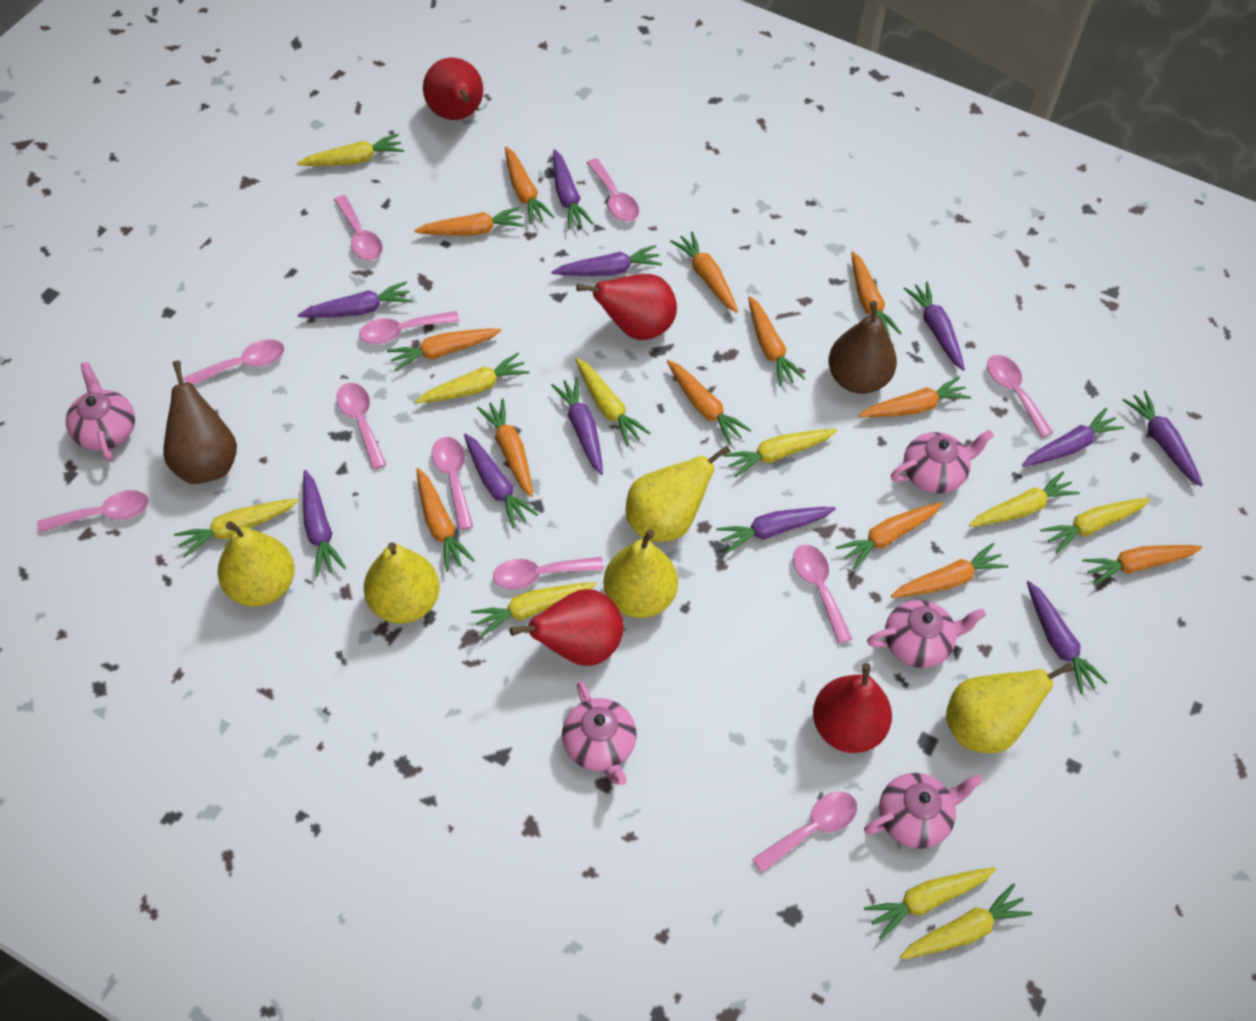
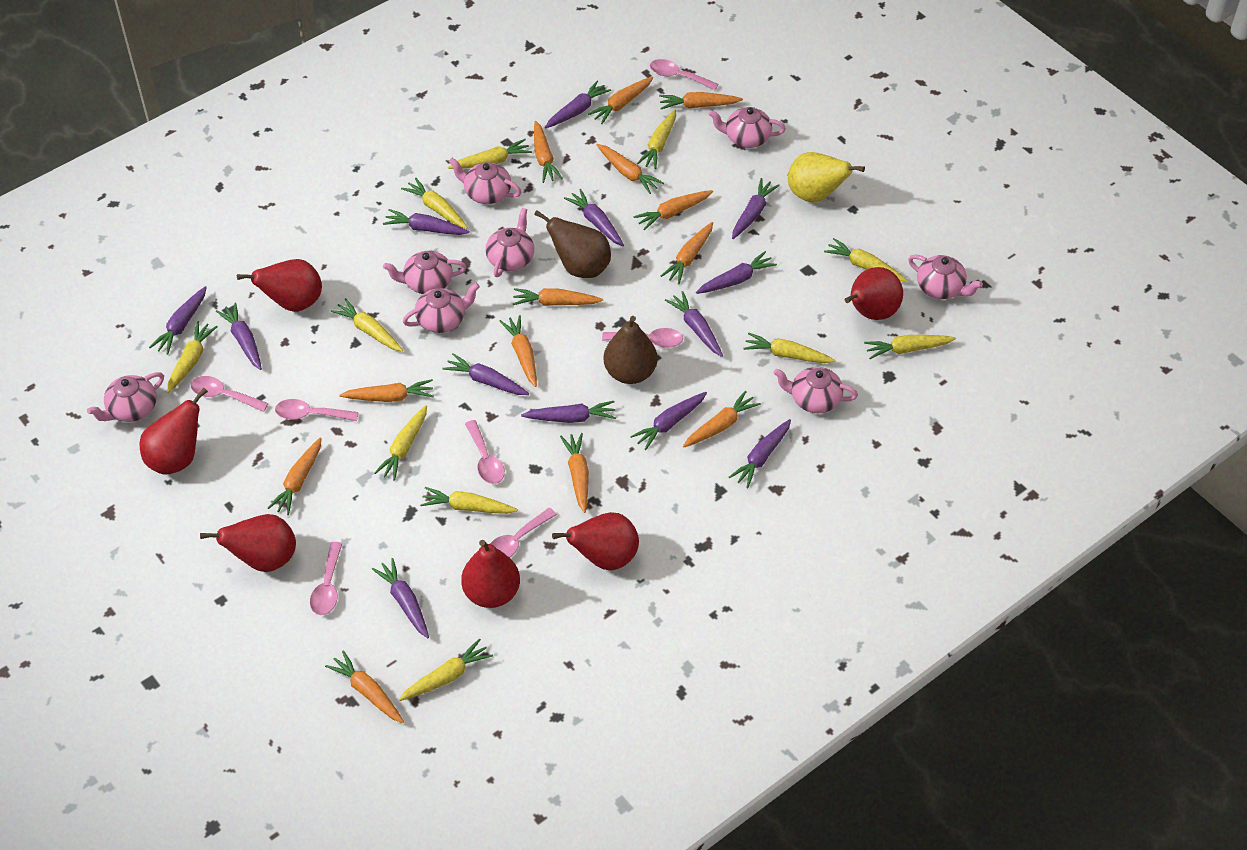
pink spoon: [37,490,149,533] [183,339,284,385] [334,195,383,261] [336,383,386,470] [359,311,460,344] [432,437,473,530] [493,557,604,589] [587,158,639,222] [752,792,857,873] [793,544,852,644] [987,355,1053,438] = 11 -> [190,376,269,412] [275,399,359,421] [310,542,342,615] [465,420,505,484] [490,508,557,558] [602,328,683,348] [650,59,719,90] = 7
pink teapot: [66,362,135,462] [562,681,637,785] [864,773,983,849] [867,600,986,668] [891,430,994,493] = 5 -> [87,372,164,422] [383,251,466,294] [403,283,480,333] [449,158,521,204] [485,208,534,277] [709,107,786,148] [774,367,858,413] [908,254,983,299] = 8
purple carrot: [298,281,412,318] [303,470,346,577] [464,434,538,528] [551,245,662,276] [551,377,603,475] [553,149,594,230] [716,507,836,553] [904,281,965,371] [1022,408,1124,467] [1027,581,1108,694] [1123,391,1203,486] = 11 -> [149,286,207,355] [216,303,262,370] [372,558,429,638] [383,209,470,235] [442,353,529,395] [521,401,616,423] [545,80,611,128] [564,189,624,246] [630,392,707,450] [665,291,723,357] [696,251,777,294] [729,419,791,488] [732,178,780,239] = 13
red pear: [423,58,483,120] [510,589,624,666] [576,274,677,340] [813,663,892,753] = 4 -> [139,388,208,475] [200,514,296,572] [237,259,322,312] [461,540,520,608] [552,512,639,571] [845,267,903,320] = 6
yellow carrot: [174,499,299,558] [297,134,404,166] [415,353,529,403] [471,582,597,637] [575,358,651,446] [723,429,837,478] [864,867,996,939] [900,884,1032,959] [969,471,1080,527] [1040,498,1150,553] = 10 -> [167,321,218,393] [331,298,403,352] [374,405,427,481] [399,638,493,701] [401,178,468,229] [420,487,518,514] [448,139,532,169] [637,109,676,169] [743,332,836,363] [824,238,907,282] [864,335,956,359] = 11
yellow pear: [218,521,295,607] [364,542,440,624] [603,529,678,618] [626,445,731,542] [946,662,1074,753] = 5 -> [788,152,865,203] = 1

